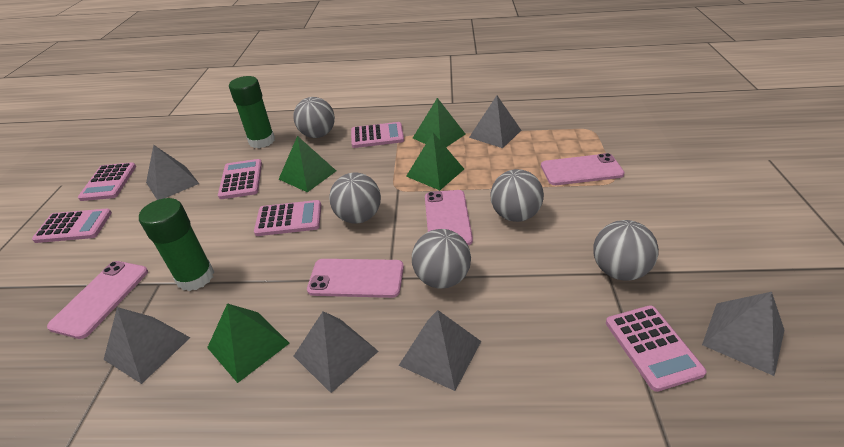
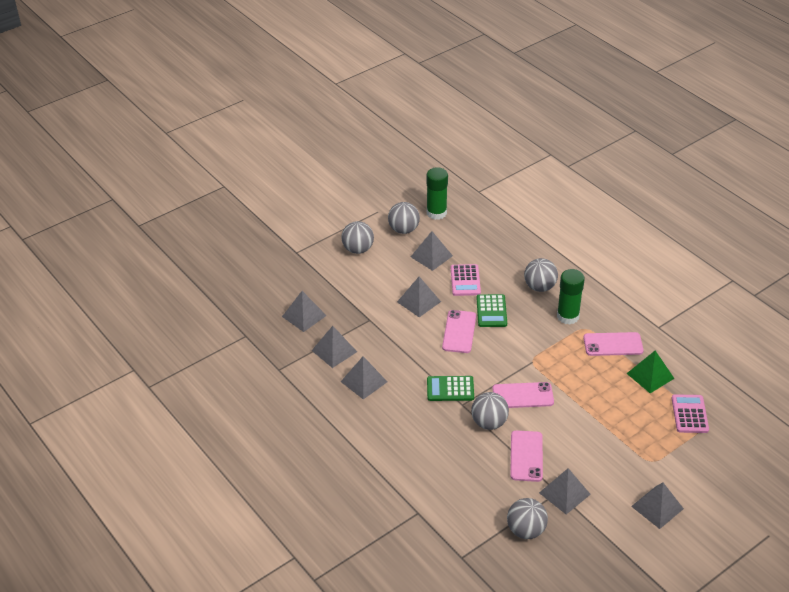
green calculator: none = 0 -> [427,376,474,401] [476,294,507,327] = 2
green pyramid: [207,303,290,383] [279,136,336,192] [406,133,464,190] [413,98,466,147] = 4 -> [626,350,674,393] = 1
grey pyramid: [104,307,190,384] [146,145,199,200] [294,311,379,393] [399,310,481,391] [469,95,521,148] [702,292,784,376] = 6 -> [282,291,327,332] [311,326,357,368] [341,356,388,399] [397,277,441,317] [411,231,453,271] [539,468,591,514] [631,482,684,529] = 7
pink calculator: [32,209,112,243] [78,162,136,201] [218,159,262,199] [254,200,321,236] [351,122,404,148] [606,305,707,392] = 6 -> [451,264,481,296] [672,394,709,433] = 2

